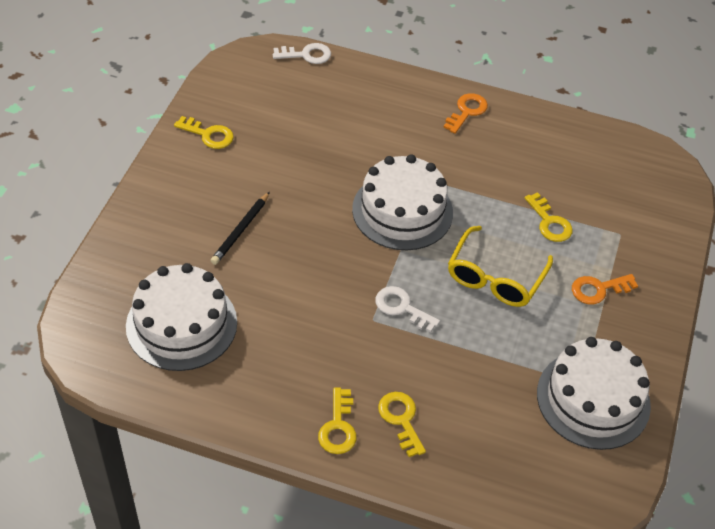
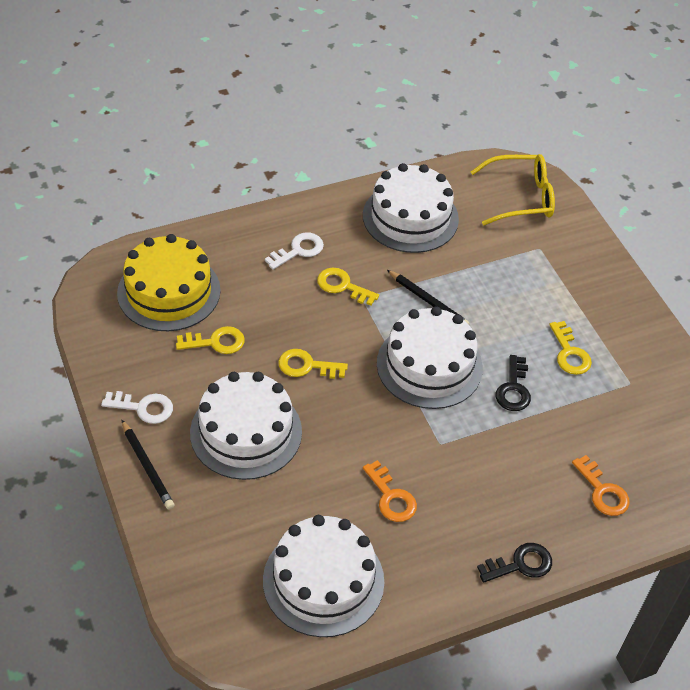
black key: none = 0 -> [477,543,552,583] [496,355,531,411] = 2
black pencil: [211,192,270,265] = 1 -> [122,420,174,510] [387,270,470,325] = 2
white cake: [126,263,237,371] [352,154,453,250] [537,337,651,450] = 3 -> [190,372,302,480] [263,515,384,637] [363,163,459,253] [377,306,483,409] = 4
yellow cake: none = 0 -> [117,234,221,331] = 1

